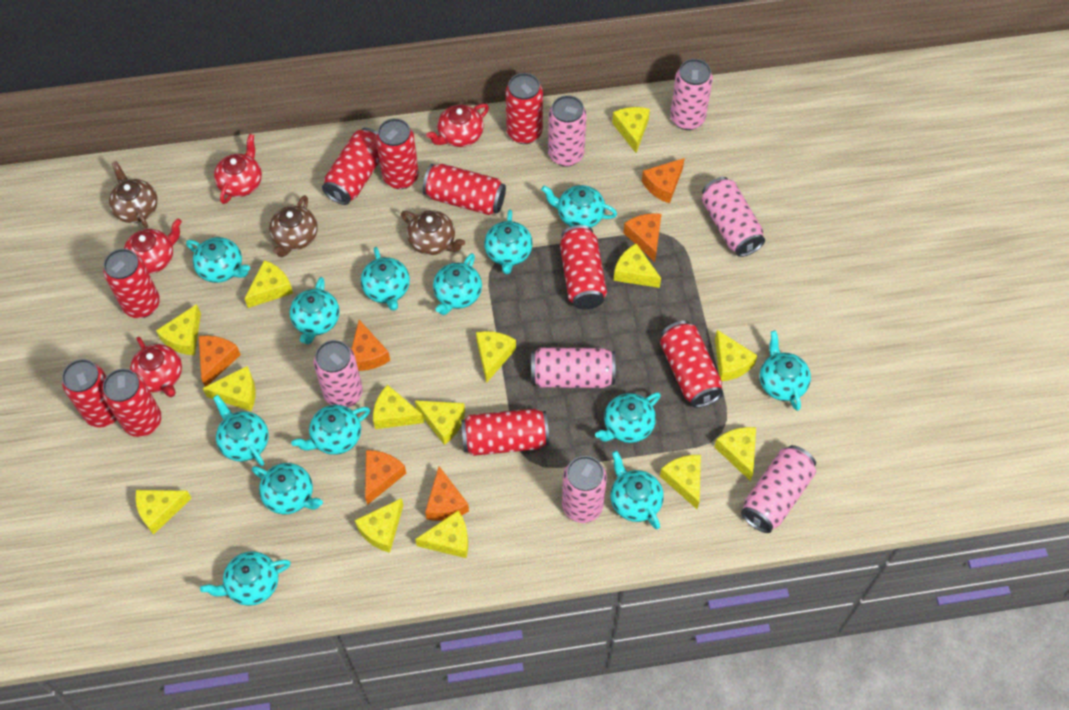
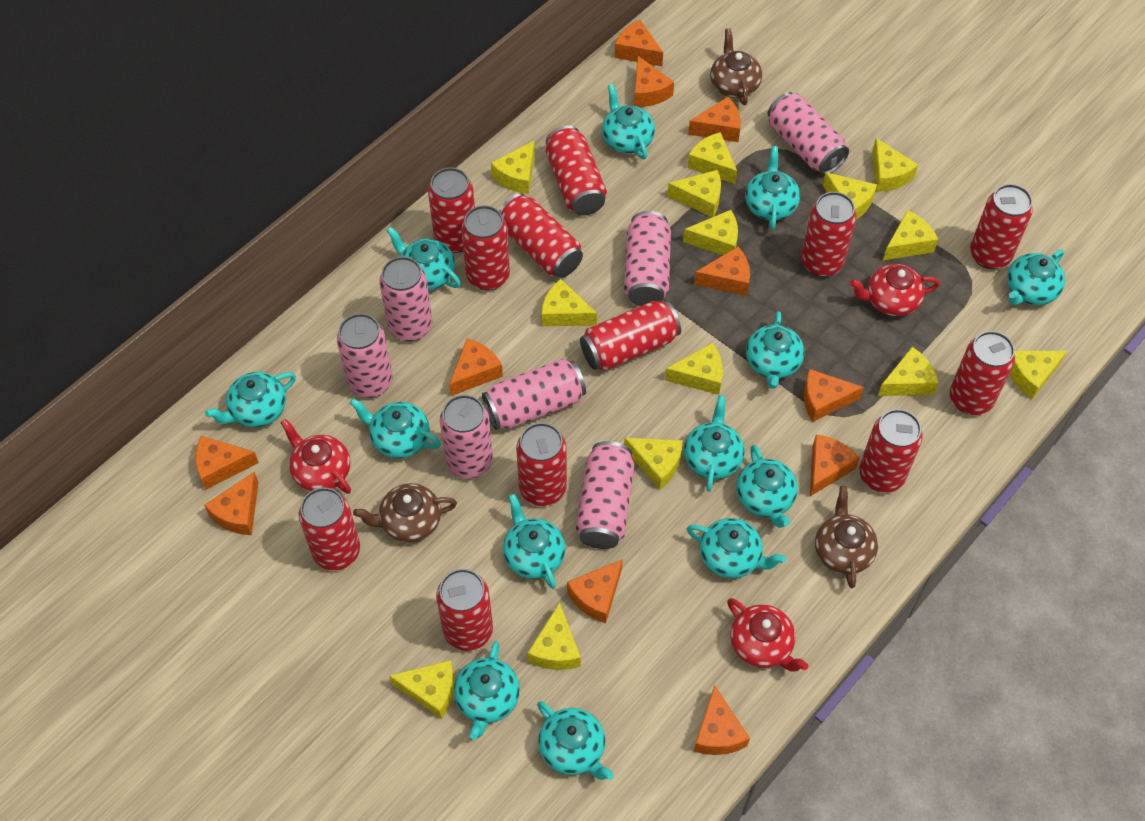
orange cheese: [199,336,241,387] [351,320,390,371] [365,450,406,505] [425,466,469,521] [623,213,661,262] [642,158,685,204] = 6 -> [196,436,259,490] [204,472,259,535] [449,338,503,396] [567,559,623,623] [614,20,663,66] [634,56,674,107] [688,97,741,142] [694,247,750,296] [694,685,750,755] [804,369,864,422] [810,435,860,496] = 11
red can: [62,359,117,428] [103,249,160,318] [103,369,162,437] [322,128,380,205] [376,118,419,189] [423,164,506,215] [461,409,549,456] [506,73,543,144] [560,225,607,310] [660,321,723,408] = 10 -> [299,487,360,571] [428,167,475,253] [436,569,493,651] [461,205,510,291] [499,193,583,278] [516,423,567,506] [546,125,607,216] [580,300,681,371] [801,192,857,277] [859,409,923,493] [950,331,1015,415] [970,184,1033,269] = 12
red teapot: [124,219,182,274] [130,337,182,397] [214,134,262,204] [426,104,489,147] = 4 -> [281,419,351,494] [727,598,808,672] [850,264,940,316] = 3

